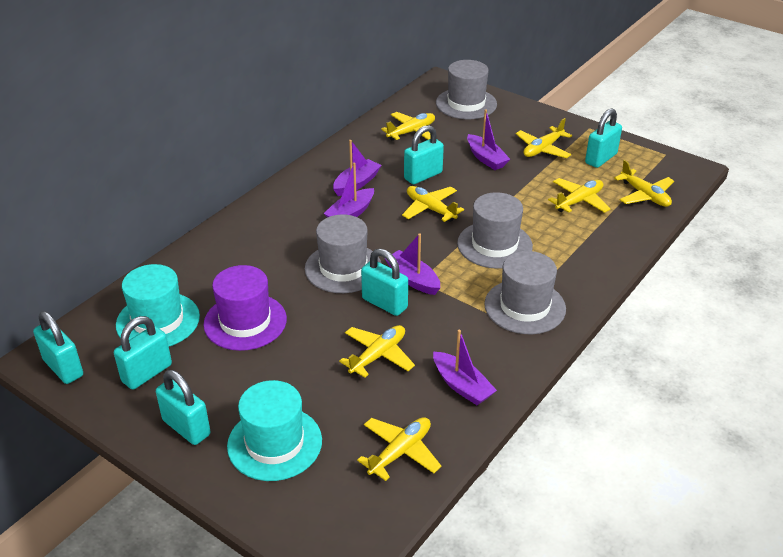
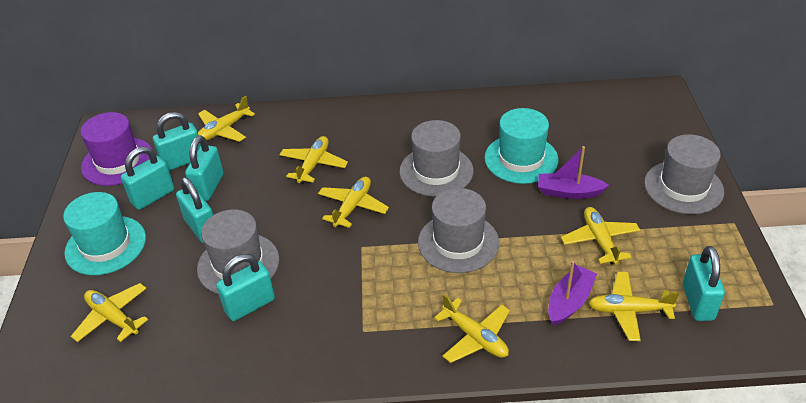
purple boat: [323,163,374,217] [333,140,381,196] [384,233,440,295] [433,330,497,405] [467,109,510,170] = 5 -> [538,146,609,199] [548,261,597,326] = 2

